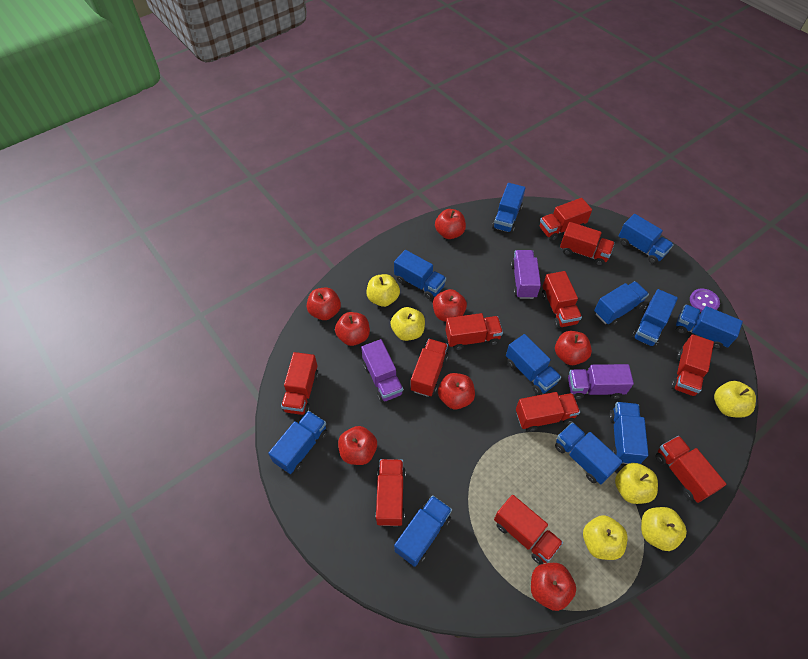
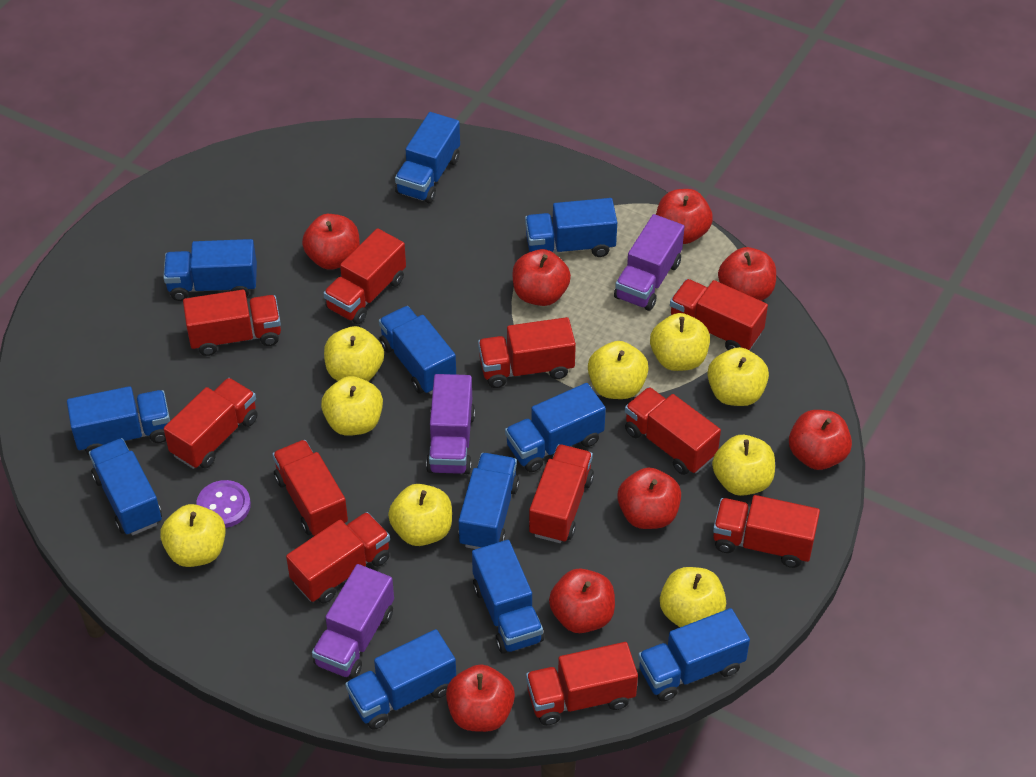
yellow apple: [366,274,400,307] [390,307,425,341] [583,515,628,560] [615,463,658,504] [641,507,687,551] [714,381,756,418] = 6 -> [160,504,226,567] [321,376,383,436] [324,326,384,381] [388,484,452,546] [588,341,649,399] [650,313,710,371] [660,567,726,627] [707,347,769,406] [712,435,775,496] = 9

